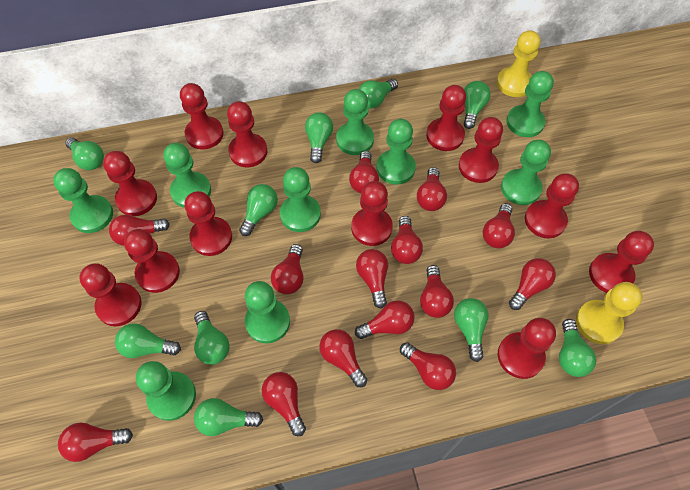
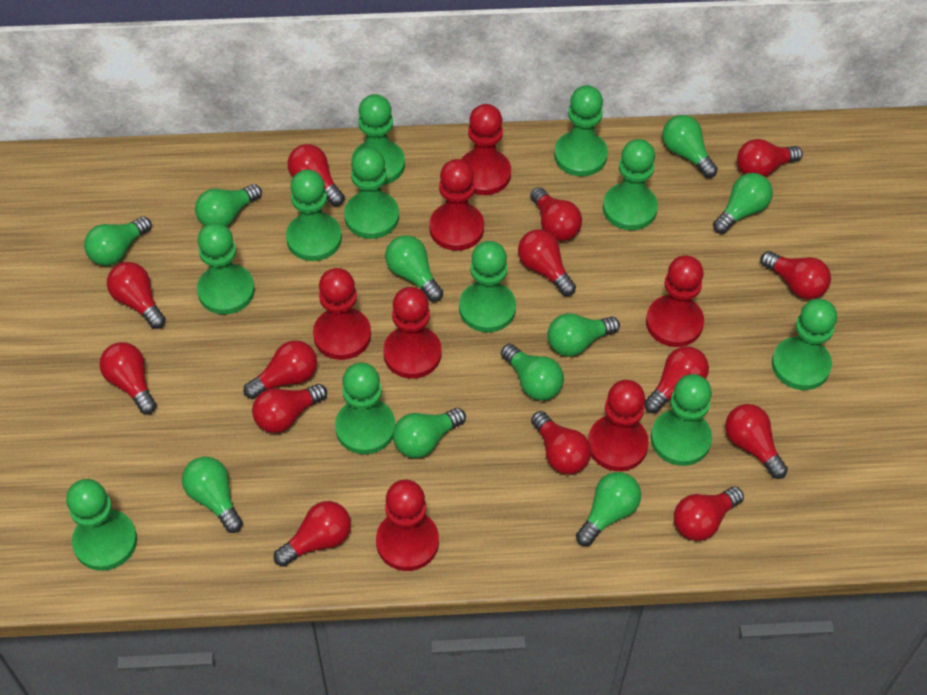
green pawn: [53,168,113,233] [136,361,196,421] [163,143,211,208] [245,281,290,343] [280,167,321,232] [336,89,374,155] [376,119,416,185] [501,140,551,205] [507,71,554,137] = 9 -> [66,479,137,571] [197,223,255,315] [286,170,342,261] [335,363,395,454] [344,147,399,239] [351,94,405,185] [459,241,516,333] [554,85,608,176] [603,139,658,230] [651,374,712,466] [772,299,837,390] = 11
red pawn: [79,263,142,326] [103,151,157,216] [124,229,180,293] [180,83,224,150] [184,191,232,256] [227,101,268,167] [351,181,393,246] [426,85,466,151] [459,117,503,183] [498,318,556,379] [525,173,579,238] [589,231,654,293] = 12 -> [313,268,371,360] [376,480,439,571] [383,287,442,379] [429,159,484,251] [461,104,511,195] [588,380,649,471] [646,256,704,347] = 7
yellow pawn: [497,30,541,97] [576,282,643,344] = 2 -> none = 0

